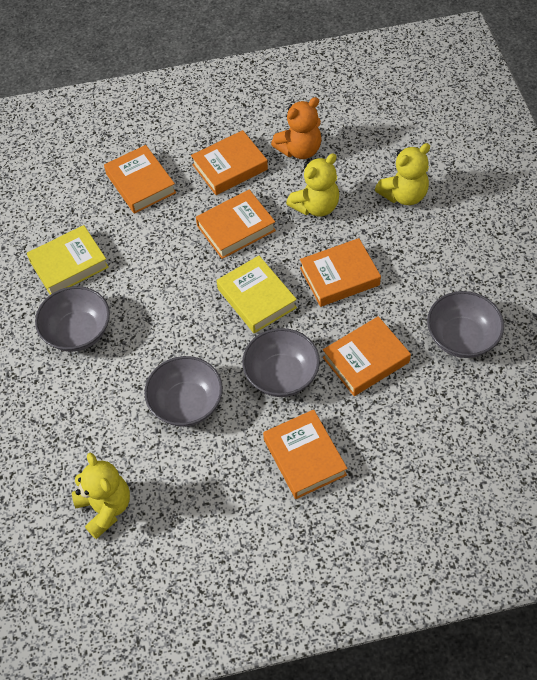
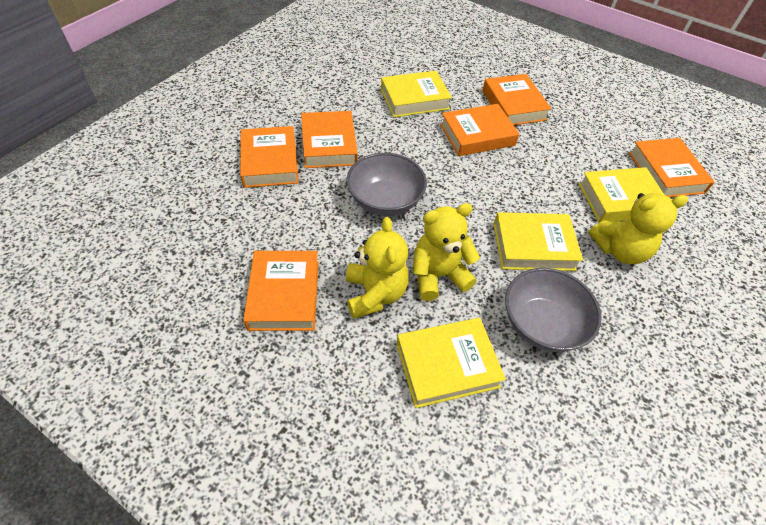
grey bowl: [35,286,110,352] [144,356,223,427] [242,328,320,397] [427,291,504,358] = 4 -> [346,153,427,216] [505,268,602,352] = 2
orange teddy bear: [271,97,322,159] = 1 -> none = 0
yellow book: [27,225,109,295] [217,256,297,334] = 2 -> [381,71,452,117] [396,318,506,408] [493,212,583,271] [578,167,664,223] = 4

